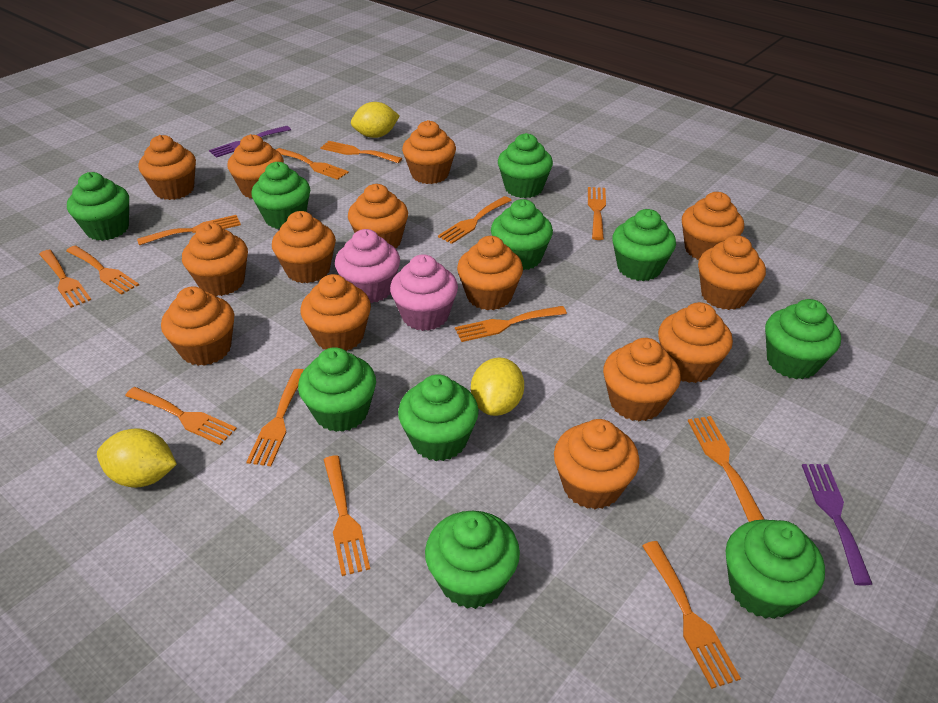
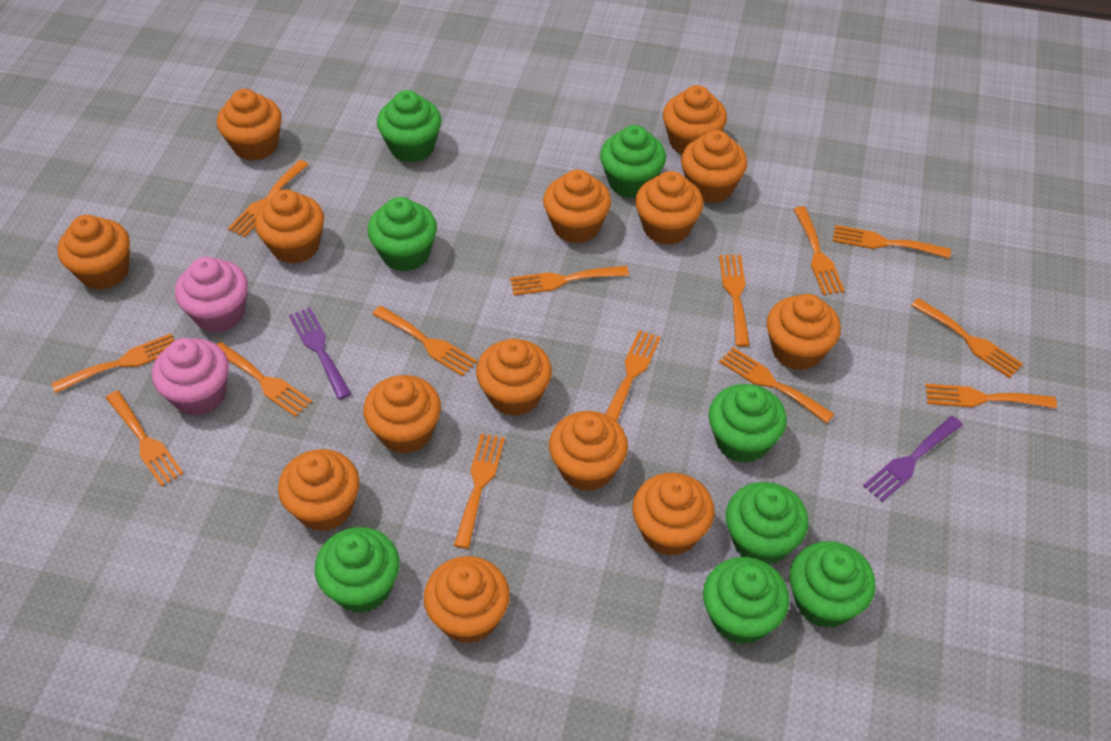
green cupcake: [67,172,129,241] [251,162,310,229] [298,347,376,432] [398,374,479,461] [425,511,520,609] [491,199,553,270] [498,133,553,198] [612,209,676,281] [725,519,825,619] [765,299,841,379] = 10 -> [315,527,400,613] [367,197,437,271] [377,90,442,162] [600,125,666,198] [703,557,790,644] [708,384,787,463] [726,482,808,565] [790,541,876,628] = 8
orange fork: [39,249,91,308] [66,245,139,295] [125,387,237,445] [137,215,241,245] [246,369,304,466] [276,148,349,180] [320,141,402,163] [324,455,370,576] [438,196,512,244] [455,306,567,342] [588,187,606,240] [642,541,741,689] [688,416,764,522] = 13 -> [51,334,175,393] [106,391,184,487] [216,342,312,417] [228,160,309,237] [373,306,477,377] [454,433,505,549] [510,266,629,295] [606,330,661,421] [719,255,750,347] [719,347,835,423] [793,206,845,295] [833,225,951,259] [911,298,1023,378] [925,384,1057,409] = 14
yellow lemon: [97,428,177,488] [351,102,399,138] [471,357,524,416] = 3 -> none = 0

